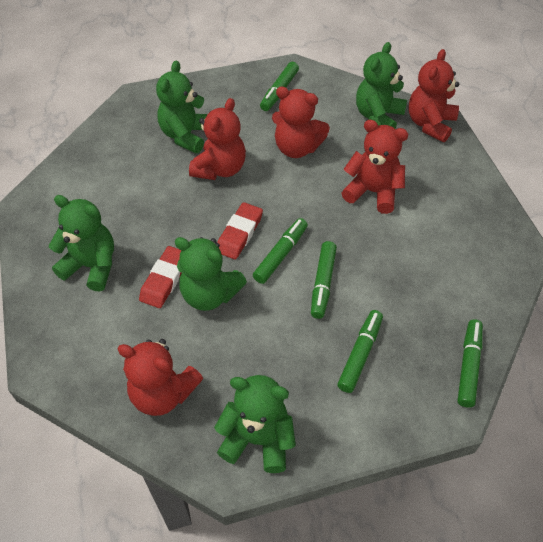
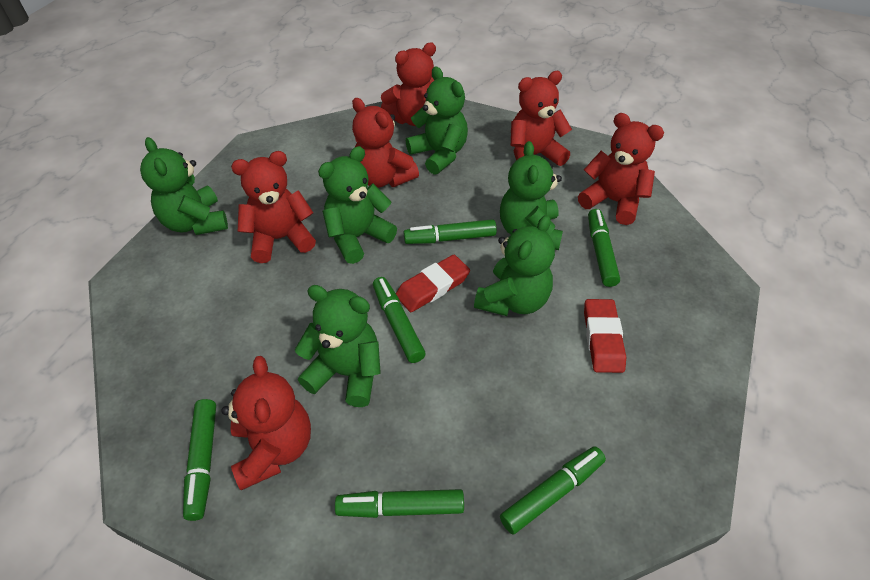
green marker: [253,218,308,284] [260,62,299,111] [311,241,337,319] [337,310,383,393] [457,319,483,408] = 5 -> [183,399,216,521] [335,489,464,518] [373,277,426,363] [404,219,497,244] [500,446,606,534] [588,209,620,287] = 6
green teddy bear: [49,195,114,291] [156,61,208,153] [175,237,247,311] [214,375,296,473] [356,42,407,128] = 5 -> [140,137,228,235] [295,285,381,407] [318,146,397,264] [406,66,468,175] [474,215,555,316] [500,141,563,250] = 6
red teddy bear: [117,339,203,416] [189,98,246,180] [272,86,330,158] [342,120,408,214] [408,49,459,142] = 5 -> [221,356,311,490] [231,151,316,263] [352,98,419,188] [381,42,436,126] [511,71,572,166] [578,113,664,225] = 6

